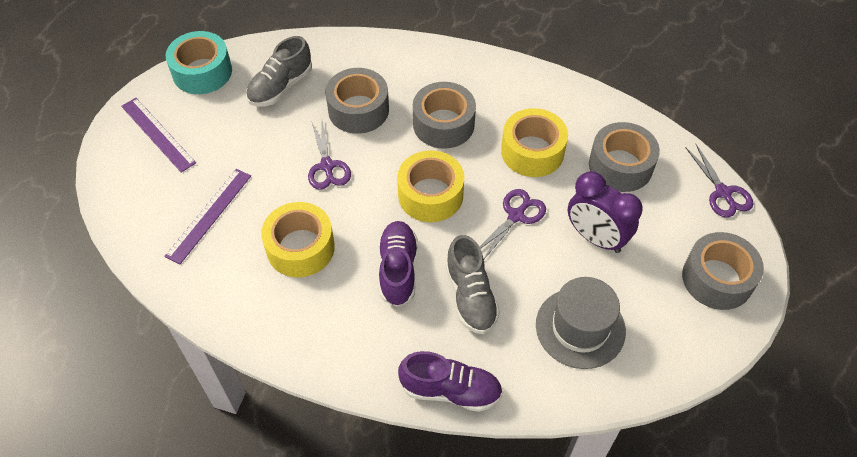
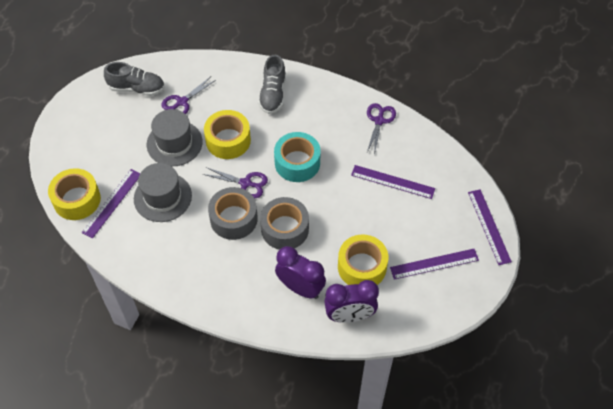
grey hat: [536,277,626,369] = 1 -> [134,163,192,222] [147,109,202,166] = 2
grey tape: [325,68,389,134] [413,82,476,149] [589,122,660,192] [682,232,764,310] = 4 -> [208,187,258,240] [260,197,309,250] = 2
purple clock: [568,171,643,253] = 1 -> [275,246,326,299] [324,280,379,323] = 2
purple ruler: [121,98,196,172] [164,169,251,264] = 2 -> [81,169,140,238] [351,165,435,199] [390,249,479,280] [468,189,512,265] = 4
purple shoe: [378,221,418,307] [398,351,503,412] = 2 -> none = 0

